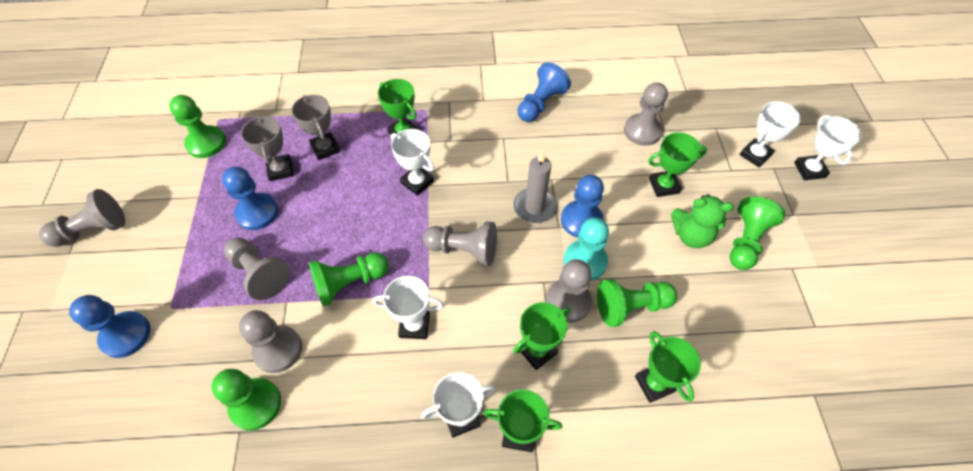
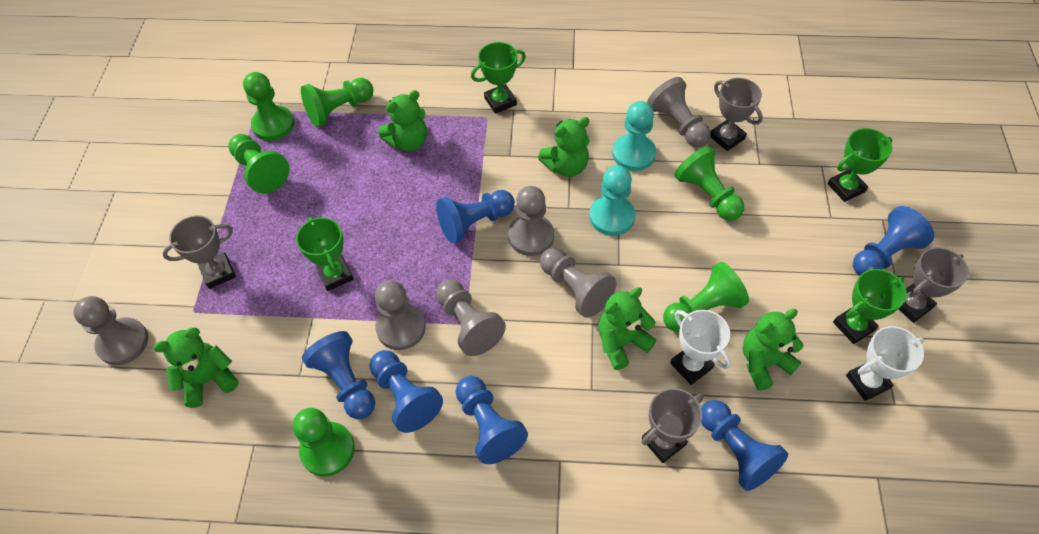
blue pawn: [69,295,151,358] [222,167,278,230] [518,62,571,122] [561,175,604,238] = 4 -> [302,331,375,419] [370,350,443,433] [436,190,515,244] [456,376,528,464] [701,400,788,491] [853,206,934,276] = 6
green pawn: [169,95,226,158] [211,369,281,430] [309,253,389,307] [597,279,677,327] [729,197,785,270] = 5 -> [228,134,290,194] [243,72,294,141] [293,408,355,476] [301,78,373,127] [663,262,749,332] [674,146,744,221] = 6
green teddy bear: [671,194,734,248] = 1 -> [153,328,239,408] [378,90,427,151] [538,117,590,177] [598,287,657,370] [743,309,803,391] = 5
green trophy: [378,79,419,135] [483,389,562,452] [513,302,570,370] [635,331,701,403] [648,132,707,197] = 5 -> [296,217,353,291] [471,42,526,114] [827,128,892,202] [833,269,907,344] = 4
grey candle: [514,150,557,223] = 1 -> none = 0
grey trophy: [241,115,293,181] [291,95,340,160] = 2 -> [162,215,236,289] [641,388,704,463] [711,78,763,151] [899,247,969,323] = 4
turquoise pawn: [564,217,609,281] = 1 -> [589,165,635,236] [612,101,656,171] = 2
white trophy: [373,276,444,339] [391,129,434,196] [421,372,496,438] [740,101,801,167] [794,115,862,180] = 5 -> [670,310,731,385] [846,326,924,401] = 2

